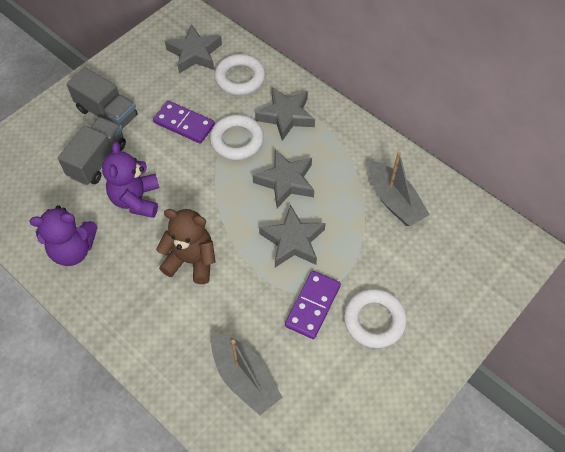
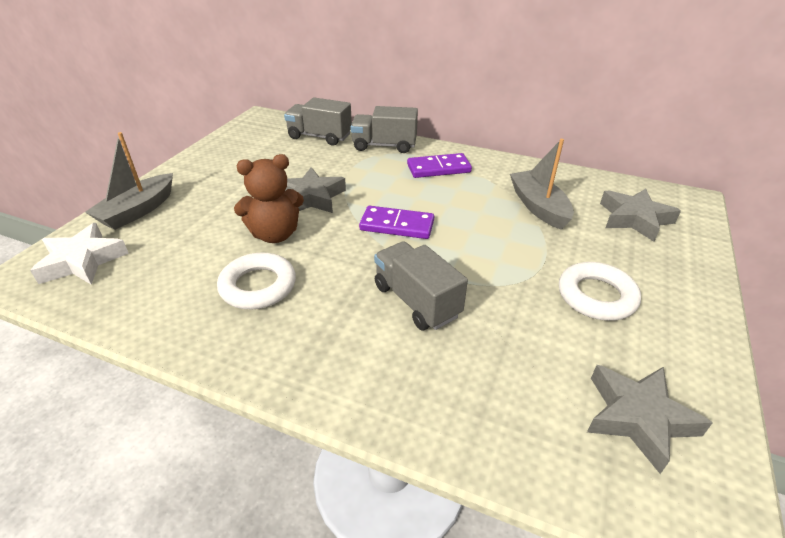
grey star: [165,24,222,73] [253,149,314,208] [255,88,315,141] [259,205,326,267] = 4 -> [285,167,346,213] [587,365,713,474] [600,188,681,242] = 3
grey truck: [58,117,126,185] [66,67,138,129] = 2 -> [284,97,352,146] [350,106,418,153] [374,241,468,331] = 3
purple teddy bear: [29,205,98,266] [102,142,159,218] = 2 -> none = 0
white ring: [210,115,264,160] [214,54,265,95] [344,289,407,348] = 3 -> [217,252,296,309] [559,262,641,321] = 2
white star: none = 0 -> [30,223,129,285] = 1

